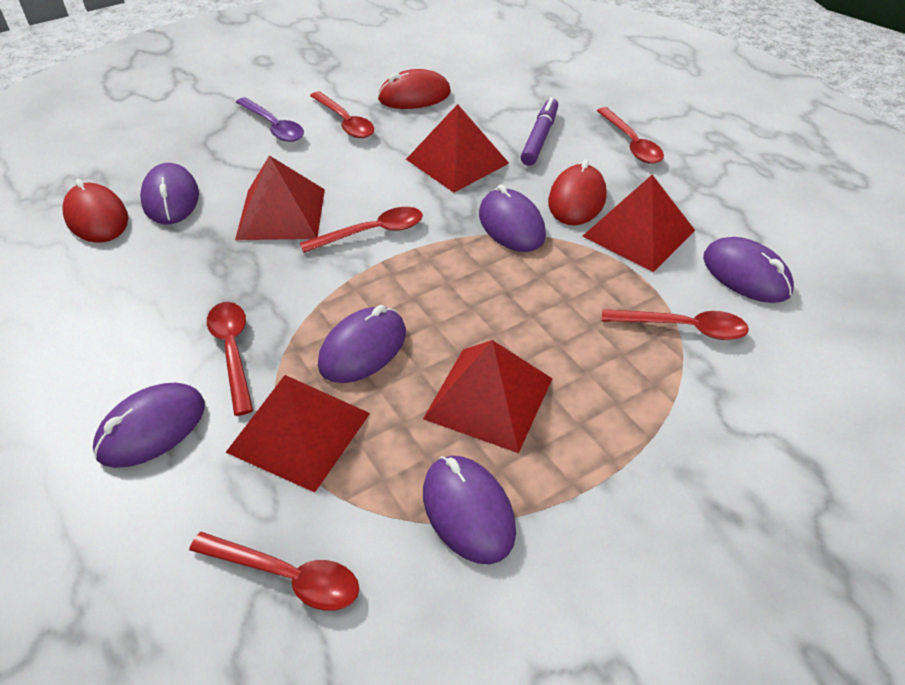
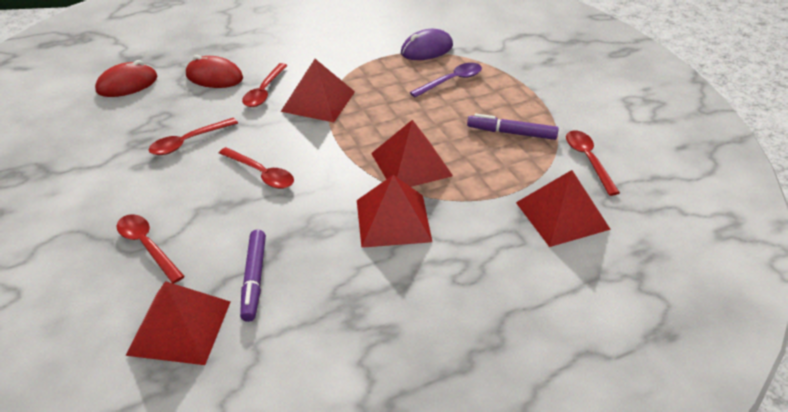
purple marker: [521,97,558,166] = 1 -> [240,230,266,322] [467,114,559,140] = 2
purple mouse: [93,383,205,468] [140,163,199,224] [318,305,406,383] [423,456,516,564] [479,184,546,252] [703,237,794,303] = 6 -> [401,29,453,60] = 1
red mouse: [62,179,128,243] [378,69,451,109] [548,159,607,225] = 3 -> [95,60,158,97] [186,55,243,88] = 2
red spoon: [189,532,359,611] [207,302,253,416] [300,207,423,253] [310,91,374,138] [597,107,664,164] [602,309,749,340] = 6 -> [117,214,185,283] [149,118,238,155] [219,147,294,189] [242,63,288,107] [566,130,620,196] = 5

